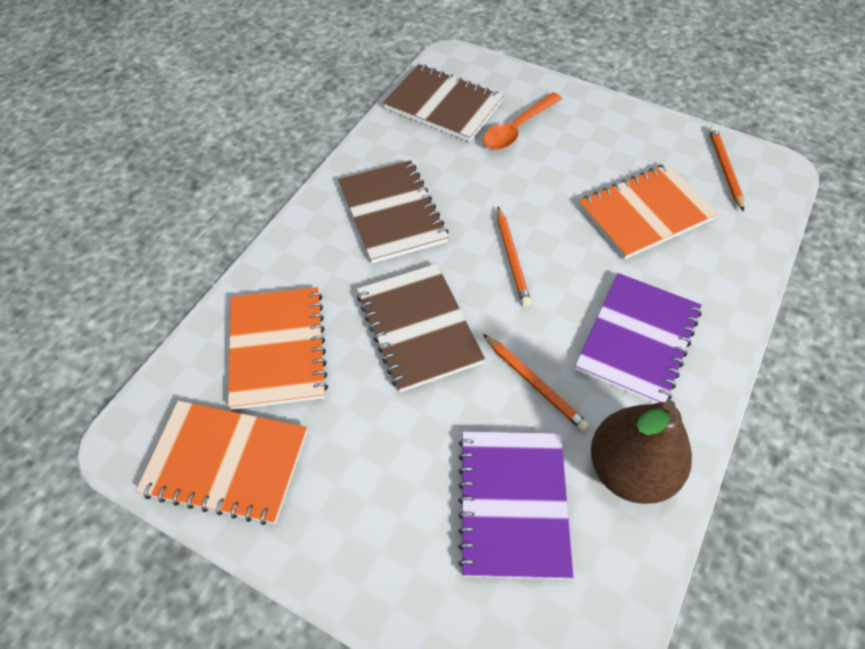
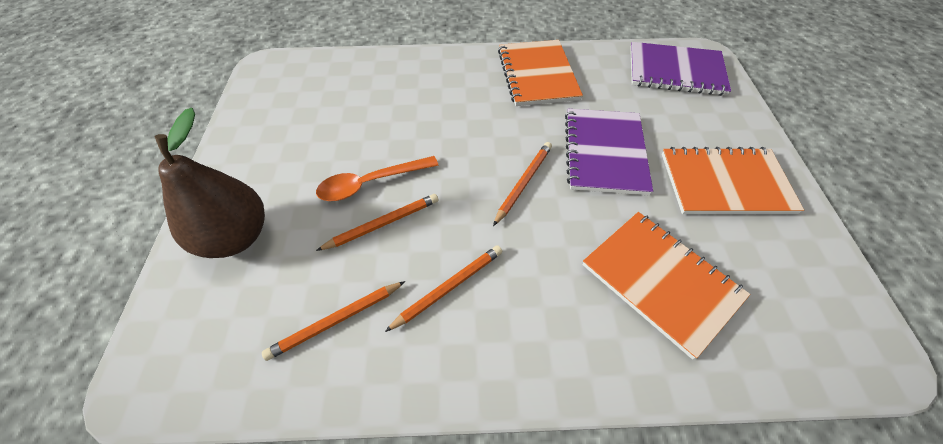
brown notebook: [338,160,449,263] [357,264,485,392] [383,64,504,142] = 3 -> none = 0
orange pencil: [483,334,590,432] [497,207,531,307] [709,126,744,212] = 3 -> [262,281,405,361] [316,194,438,251] [385,245,502,332] [493,142,552,226] = 4

